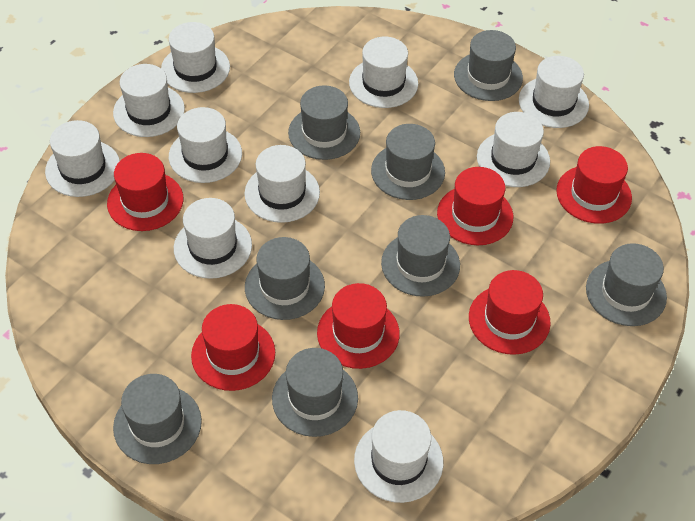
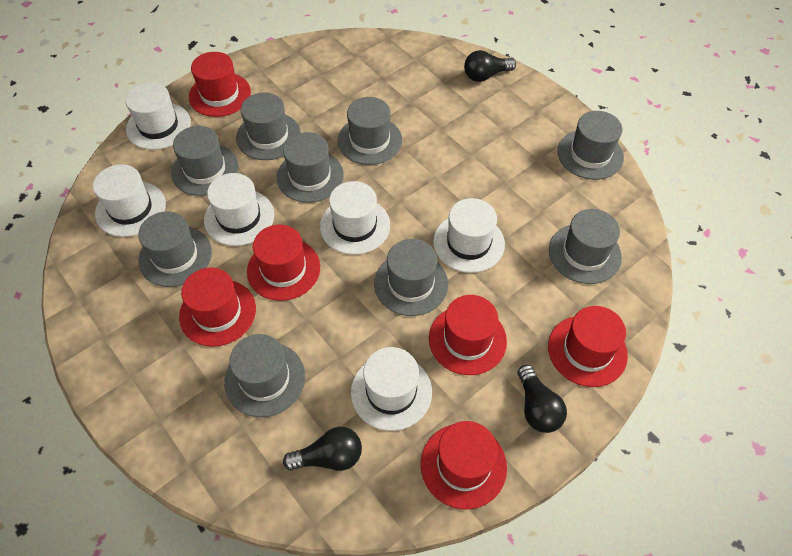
black light bulb: none = 0 -> [283,427,362,471] [464,50,516,82] [517,365,567,433] = 3
grey hat: [113,374,202,464] [245,237,325,320] [272,348,358,437] [288,85,360,160] [371,124,445,200] [381,215,460,297] [454,30,523,101] [586,243,667,326] = 8 -> [138,211,212,287] [171,126,239,196] [224,334,305,417] [236,92,301,160] [276,132,344,203] [338,97,402,165] [374,239,448,316] [549,209,622,284] [557,111,624,180] = 9
white hat: [45,120,120,197] [113,64,185,137] [161,22,230,93] [169,107,242,183] [174,198,252,279] [244,145,320,223] [349,37,418,108] [354,410,443,503] [477,112,550,187] [519,56,589,128] = 10 -> [93,164,166,237] [125,83,191,150] [204,173,274,246] [320,181,390,255] [351,347,432,431] [433,198,505,273] = 6

